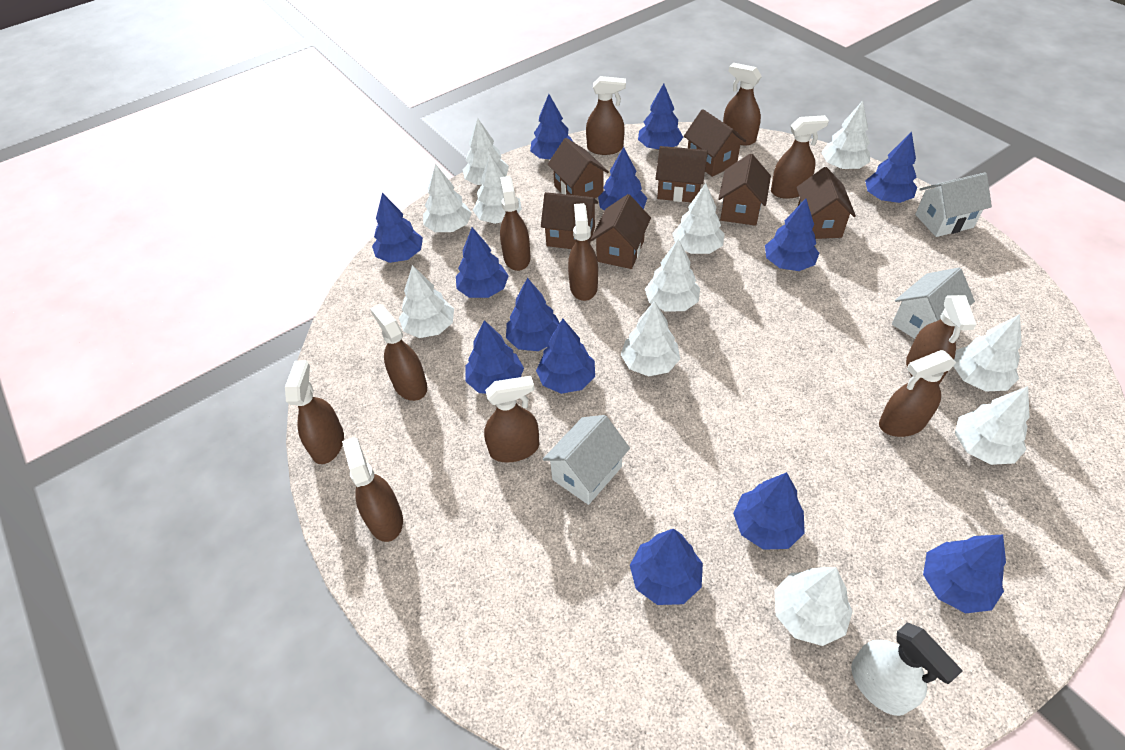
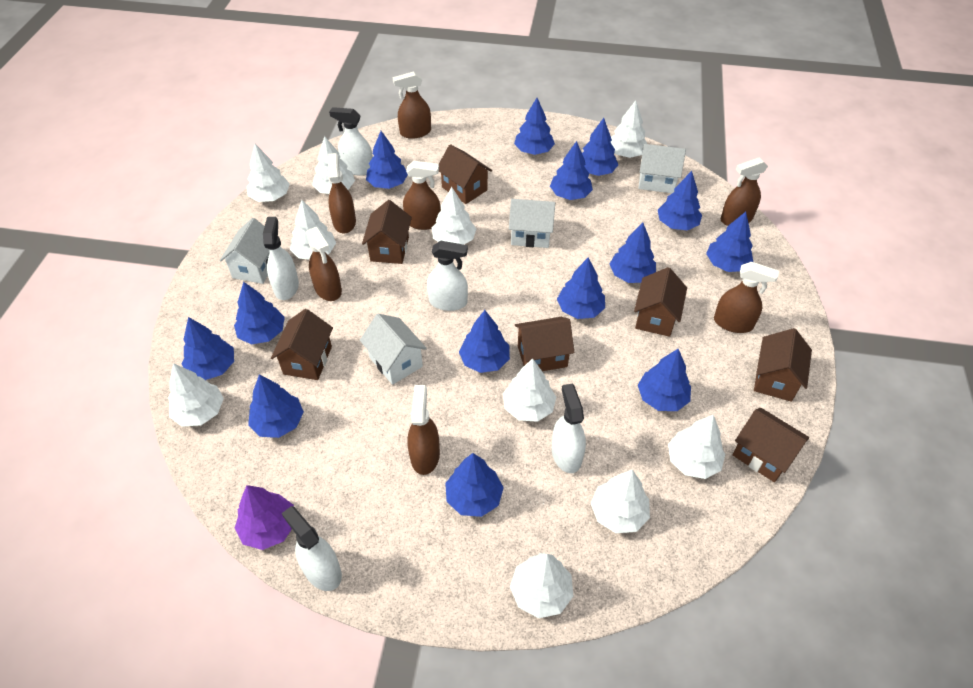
blue tree: [372,193,423,263] [456,227,509,298] [465,320,524,394] [506,278,559,351] [530,94,573,159] [536,319,595,394] [598,147,647,211] [630,529,703,605] [638,83,683,150] [733,472,805,550] [765,199,819,271] [865,132,917,203] [923,535,1006,613] = 13 -> [182,317,234,380] [234,282,285,344] [248,374,304,438] [366,131,408,189] [445,453,504,517] [459,310,510,373] [514,98,555,155] [550,141,593,200] [557,258,605,319] [582,118,618,176] [610,223,656,283] [638,349,691,411] [658,171,702,231] [706,212,753,272] = 14
brown spray bottle: [285,361,344,464] [342,437,403,542] [370,304,427,401] [484,376,539,463] [500,176,531,271] [568,203,598,301] [586,76,626,155] [723,63,762,145] [771,115,829,199] [879,350,956,437] [906,295,976,385] = 11 -> [306,227,342,301] [328,153,356,233] [393,72,431,139] [403,161,441,230] [408,385,440,475] [714,262,779,333] [721,157,768,226] = 7
purple tree: none = 0 -> [235,485,294,550] = 1
white house: [543,415,630,505] [892,268,975,339] [915,172,992,237] = 3 -> [220,218,270,284] [360,314,427,385] [509,199,555,248] [638,144,686,193] = 4
white spray bottle: [851,622,963,716] = 1 -> [263,217,299,300] [282,506,342,591] [329,107,373,175] [427,240,468,311] [552,384,586,473] = 5
white tree: [399,265,454,338] [423,164,472,232] [463,118,509,185] [473,155,522,224] [621,301,680,376] [645,239,700,312] [672,183,725,254] [775,567,853,646] [821,101,870,169] [953,314,1022,392] [955,386,1030,465] = 11 -> [168,363,224,427] [247,144,290,202] [290,200,336,260] [312,136,355,194] [432,187,476,245] [503,358,556,422] [510,553,573,618] [591,470,650,533] [610,100,647,158] [668,415,725,479] = 10

